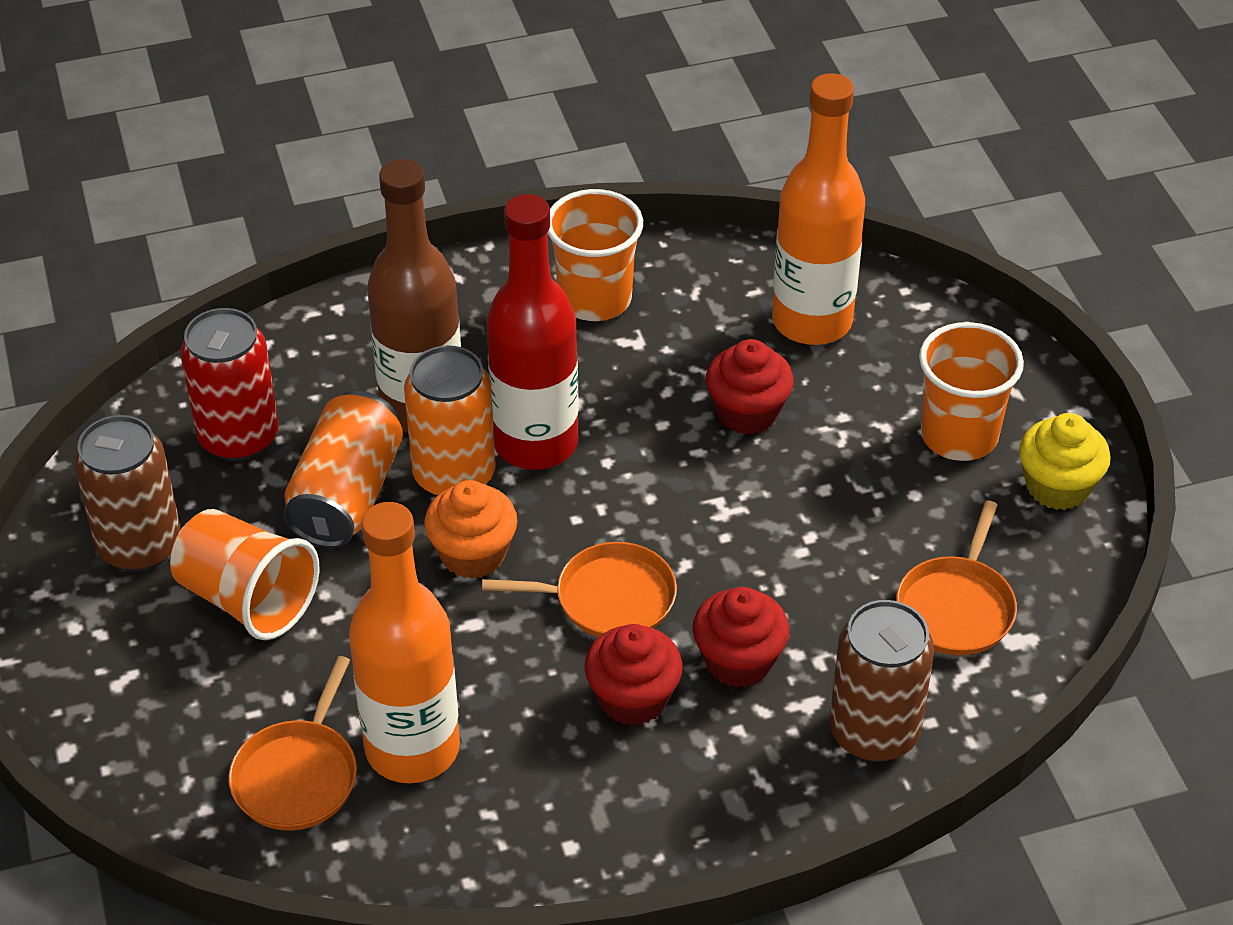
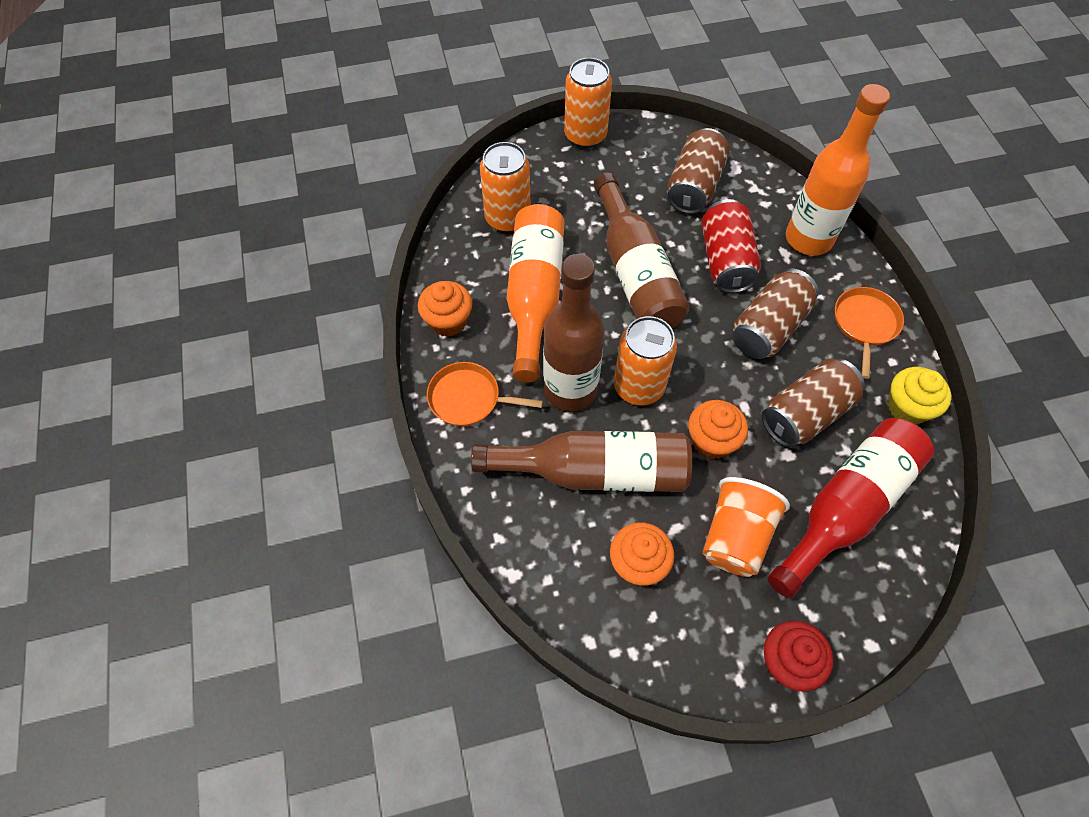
brown bottle: [367,159,461,432] = 1 -> [471,431,692,492] [543,254,605,412] [594,173,689,328] = 3
brown can: [74,415,181,572] [829,600,934,762] = 2 -> [667,128,730,214] [733,269,819,359] [762,359,865,448] = 3
orange can: [283,391,403,548] [404,345,496,496] = 2 -> [480,142,531,233] [564,58,612,148] [614,316,677,405] = 3
orange cup: [170,509,320,640] [547,189,643,321] [919,322,1024,461] = 3 -> [703,477,790,577] = 1
orange cupcake: [424,480,517,579] = 1 -> [418,281,472,337] [610,522,675,586] [688,400,748,459] = 3
orange pan: [229,656,357,831] [482,542,677,637] [896,500,1017,655] = 3 -> [427,362,543,426] [835,287,904,379] = 2
red cupcake: [584,624,683,726] [693,587,790,688] [706,339,794,435] = 3 -> [764,621,833,692] = 1

